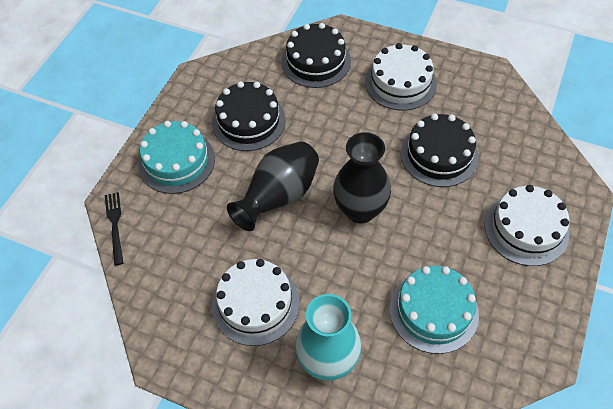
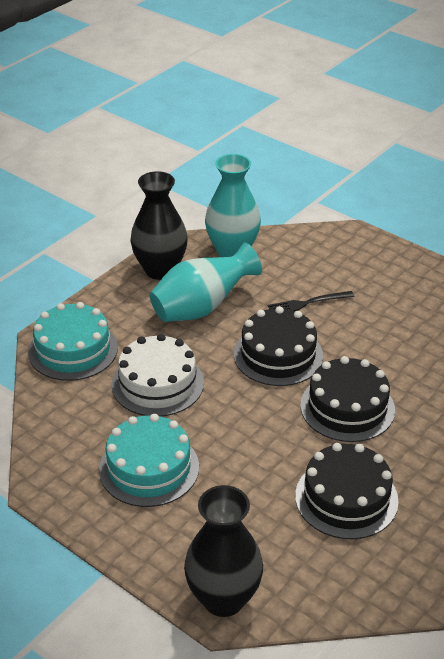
turquoise vase: [295,294,362,381] = 1 -> [150,242,262,322] [205,154,261,257] = 2
white cake: [212,259,299,346] [365,43,437,111] [484,185,569,266] = 3 -> [112,334,204,416] = 1

